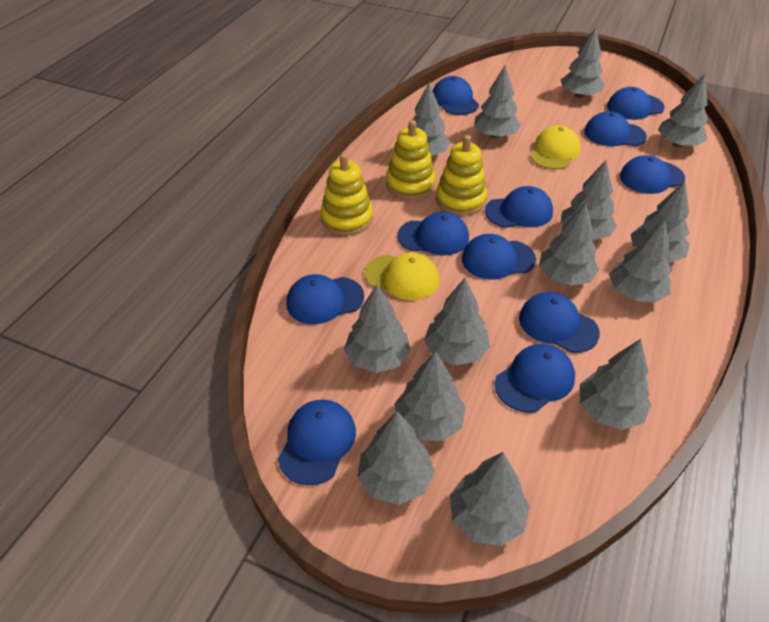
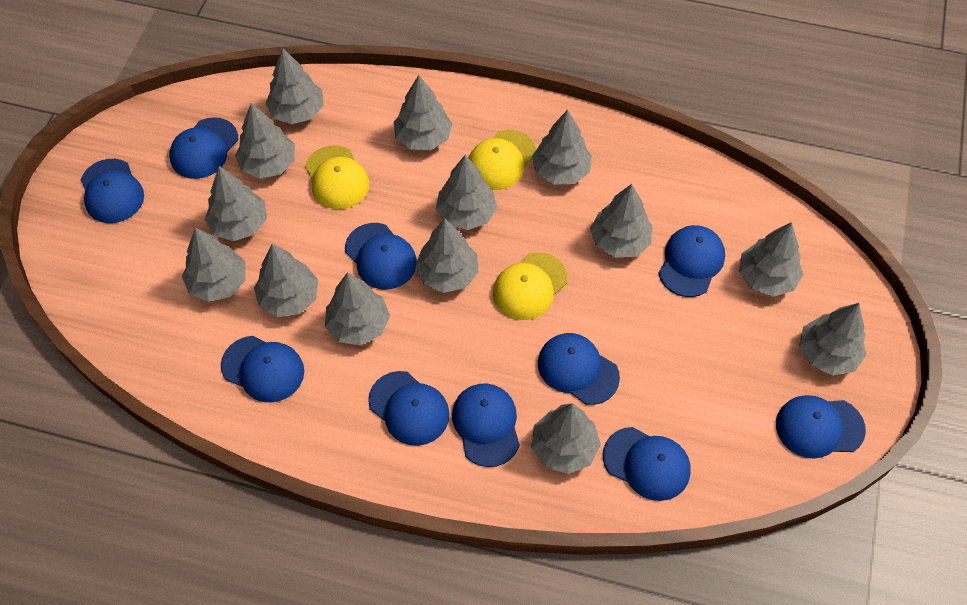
blue cap: [278,400,356,485] [286,274,364,324] [397,212,469,255] [433,76,479,115] [462,234,536,280] [485,186,553,228] [494,344,575,413] [519,292,600,353] [584,111,647,146] [607,87,665,120] [620,155,685,194] = 11 -> [81,159,144,223] [169,117,238,179] [221,336,304,402] [345,223,417,289] [368,371,450,446] [452,383,520,467] [538,333,620,405] [603,427,691,501] [658,225,725,297] [776,395,866,459] = 10
yellow cap: [365,253,439,300] [530,125,581,170] = 2 -> [305,145,369,209] [469,130,536,190] [493,252,568,320] = 3
yellow stacking toy: [320,153,373,235] [386,120,436,199] [436,135,487,216] = 3 -> none = 0

